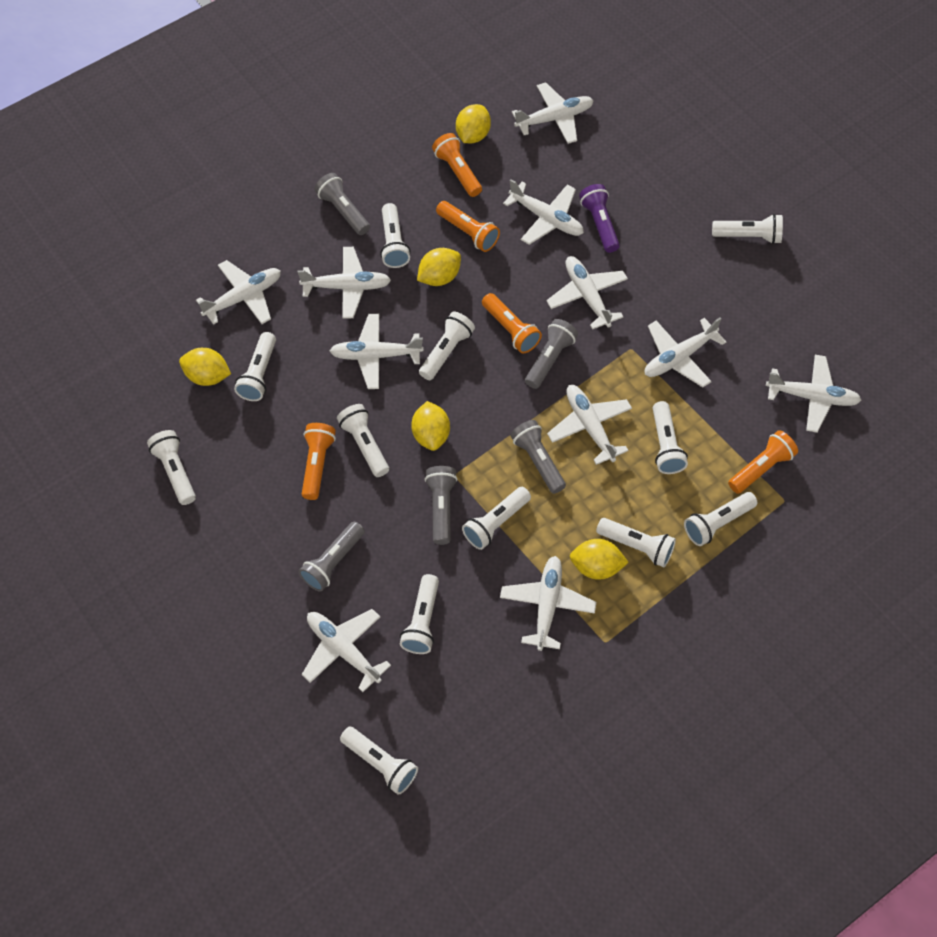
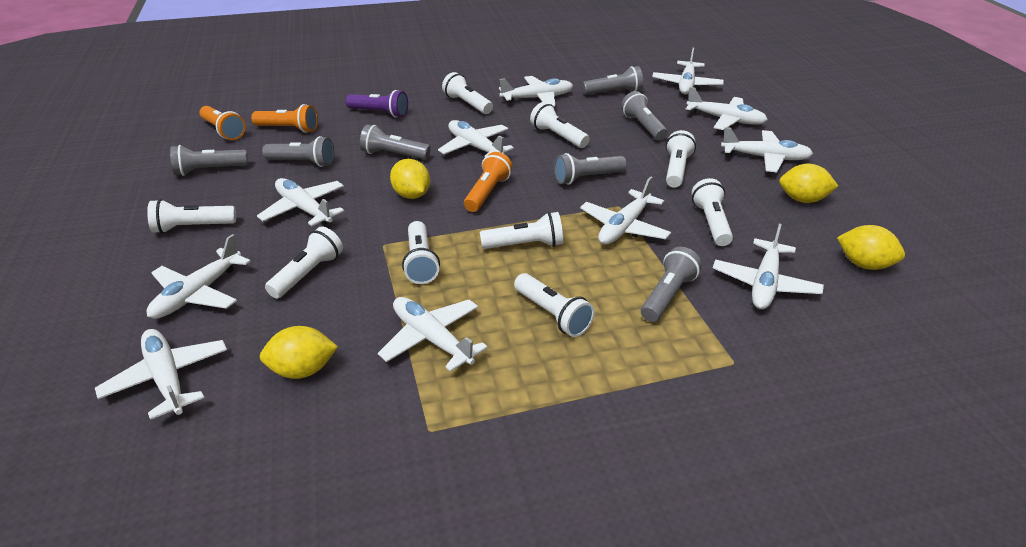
grey flashlight: [299,522,365,592] [314,173,370,235] [425,466,458,545] [510,420,566,494] [525,319,578,389] = 5 -> [170,145,248,176] [262,136,334,167] [360,124,431,160] [554,153,626,185] [582,66,643,95] [621,91,668,141] [641,247,702,322] = 7
orange flashlight: [302,423,336,500] [432,133,482,197] [436,201,500,252] [482,293,542,354] [728,430,798,494] = 5 -> [199,106,246,140] [251,104,318,133] [464,152,513,212] = 3
white flashlight: [147,430,196,505] [234,332,276,401] [337,404,389,477] [340,727,418,795] [380,203,411,268] [400,574,439,654] [419,312,475,380] [462,487,531,550] [596,518,676,567] [653,401,688,474] [684,492,757,546] [712,214,783,244] = 12 -> [147,199,236,234] [265,226,343,299] [402,221,440,284] [442,72,493,114] [480,212,563,249] [514,273,595,337] [530,102,590,148] [666,130,696,188] [691,178,733,246] = 9
yellow lemon: [179,348,231,386] [411,401,450,451] [417,248,461,286] [456,104,491,143] [570,539,629,580] = 5 -> [260,326,338,379] [390,159,430,199] [779,164,838,203] [837,225,905,270] = 4

